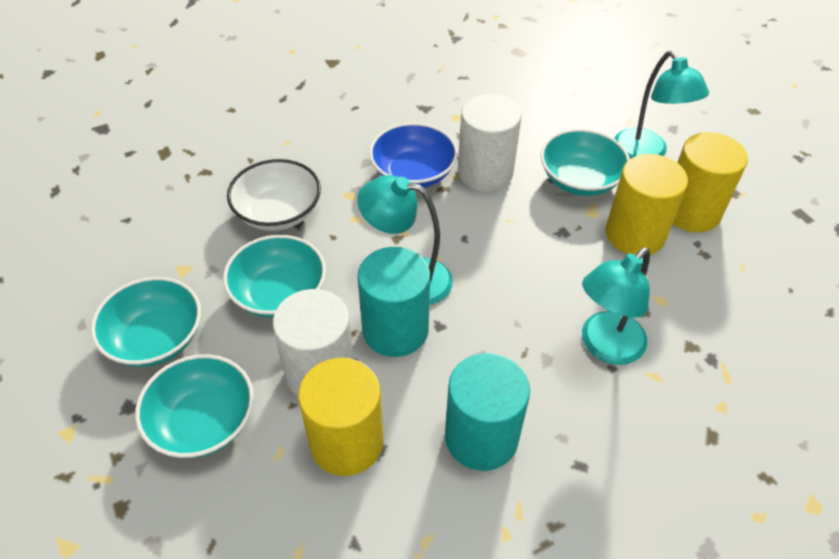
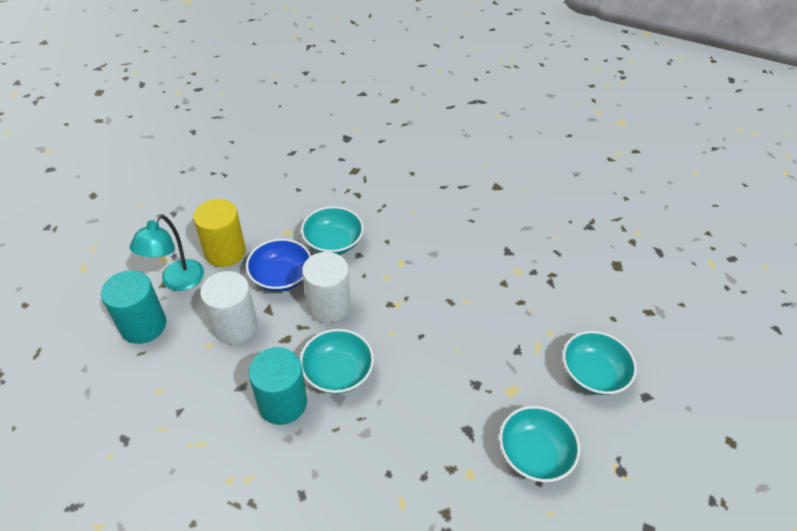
turquoise lamp: [357,175,453,305] [582,247,650,365] [614,51,709,159] = 3 -> [130,214,204,291] = 1
white bowl: [227,159,321,231] = 1 -> none = 0
yellow cylinder: [298,358,384,476] [606,154,688,255] [673,132,748,232] = 3 -> [193,199,246,267] = 1

